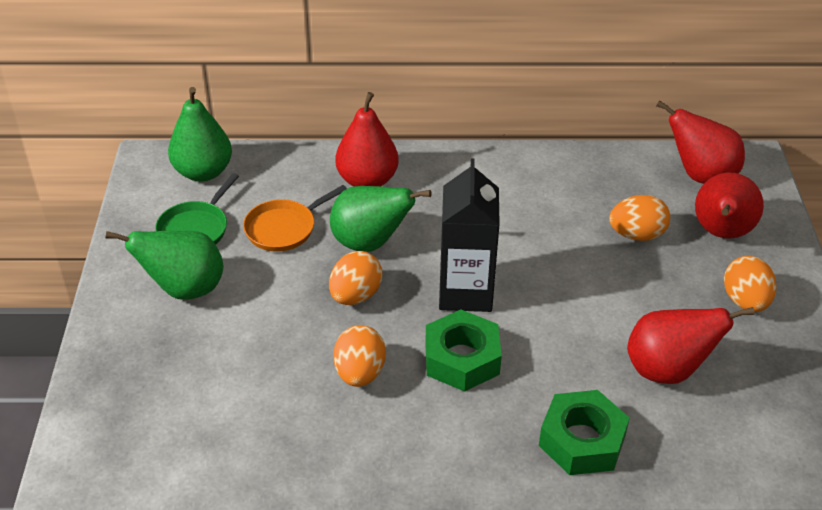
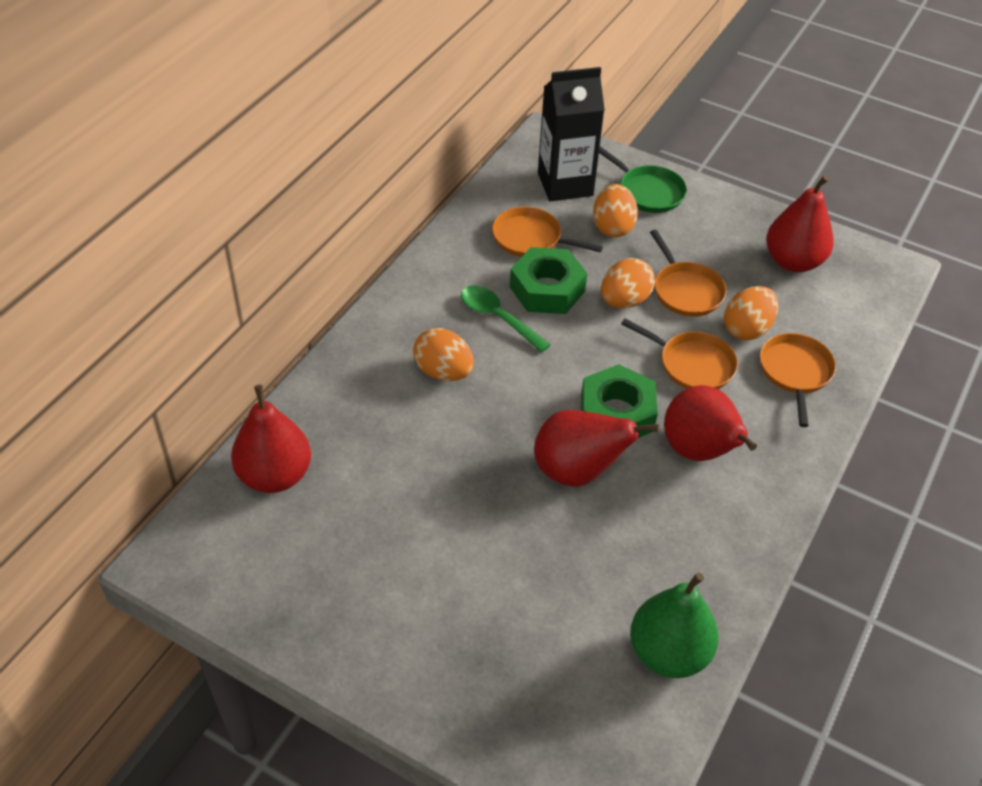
green pear: [105,231,223,300] [168,87,232,182] [330,186,431,252] = 3 -> [630,572,719,678] = 1
green spoon: none = 0 -> [461,285,551,353] = 1
orange pan: [243,185,347,252] = 1 -> [492,207,603,257] [621,318,738,389] [650,230,727,317] [759,333,836,427] = 4

